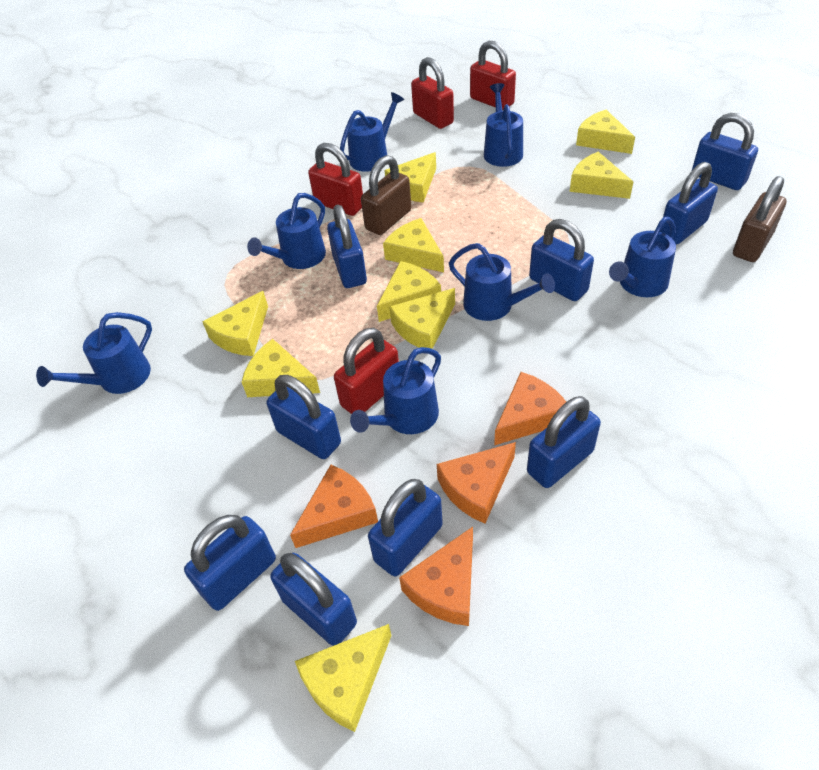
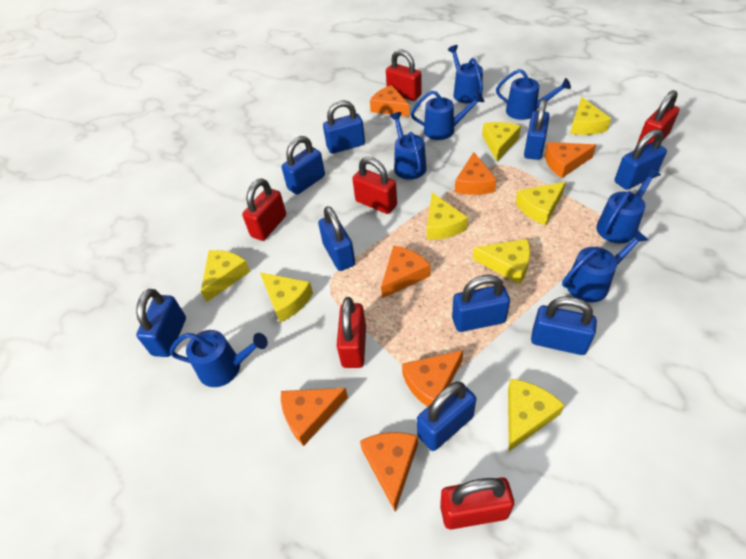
brown padlock: [361,155,411,235] [733,176,787,262] = 2 -> none = 0
orange cheese: [290,465,378,548] [399,527,473,626] [437,442,516,524] [494,372,566,445] = 4 -> [281,388,348,446] [360,432,418,512] [370,85,410,117] [381,245,430,298] [402,350,463,407] [455,152,497,195] [545,142,596,178] = 7
red padlock: [308,143,363,216] [334,328,399,414] [411,57,454,129] [470,41,516,110] = 4 -> [242,178,286,241] [337,297,366,368] [352,157,397,214] [386,49,422,101] [440,477,514,530] [637,90,679,145] = 6
yellow cheese: [203,291,268,356] [242,339,320,397] [295,624,392,732] [377,261,441,322] [383,218,444,272] [385,152,436,203] [389,288,455,349] [570,152,633,199] [576,110,635,154] = 9 -> [201,250,250,302] [260,272,313,322] [427,192,468,240] [473,239,530,285] [482,122,521,162] [508,379,565,451] [515,182,566,225] [570,97,611,135] = 8

